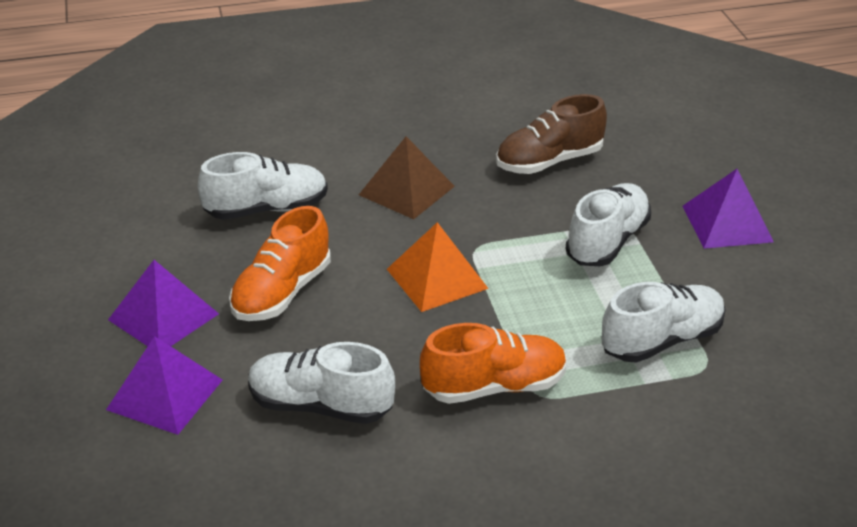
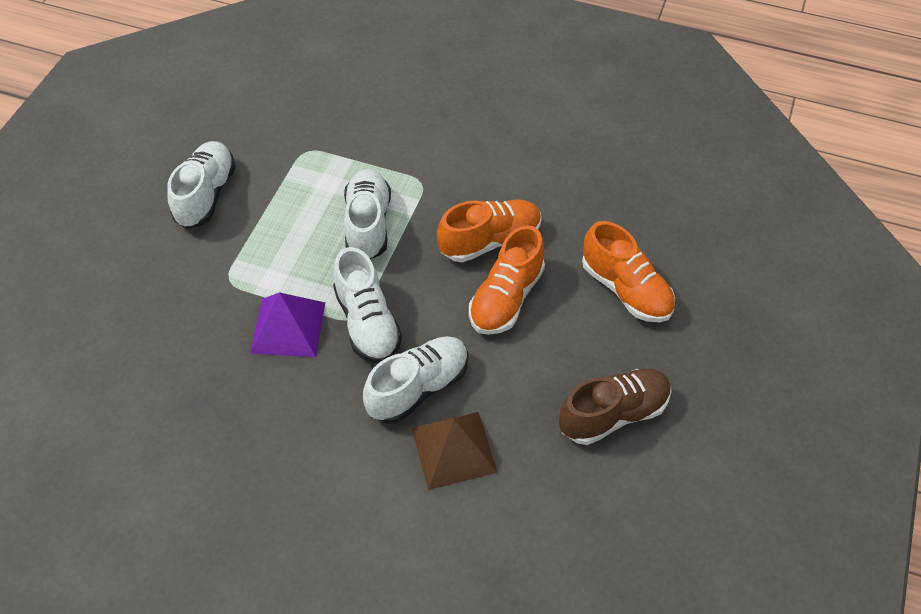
orange pyramid: [387,222,489,312] = 1 -> none = 0
orange shoe: [229,206,331,321] [420,323,567,404] = 2 -> [437,199,541,262] [469,225,545,335] [582,221,675,322] = 3
purple pyramid: [106,336,222,435] [108,260,219,346] [683,169,774,249] = 3 -> [250,292,325,357] = 1

